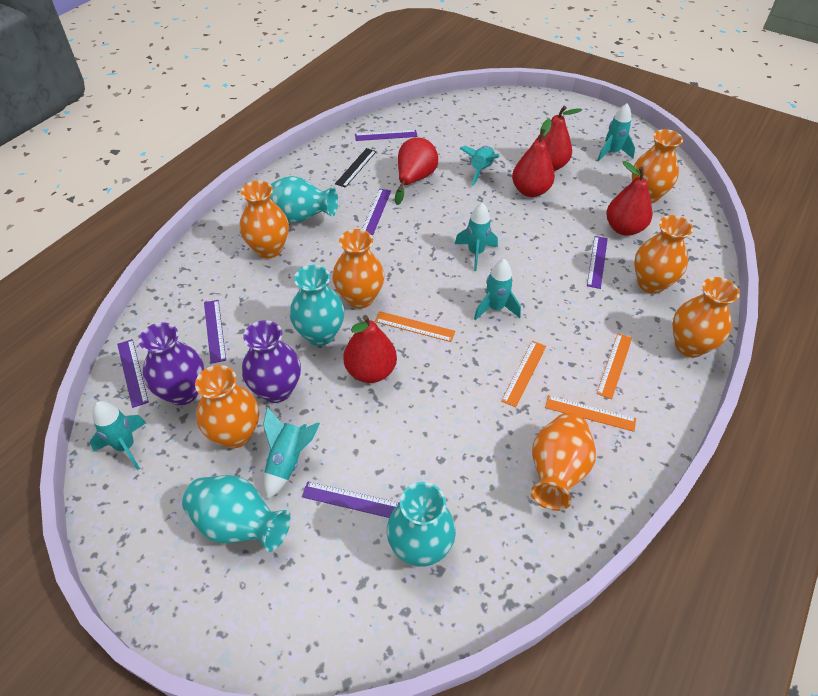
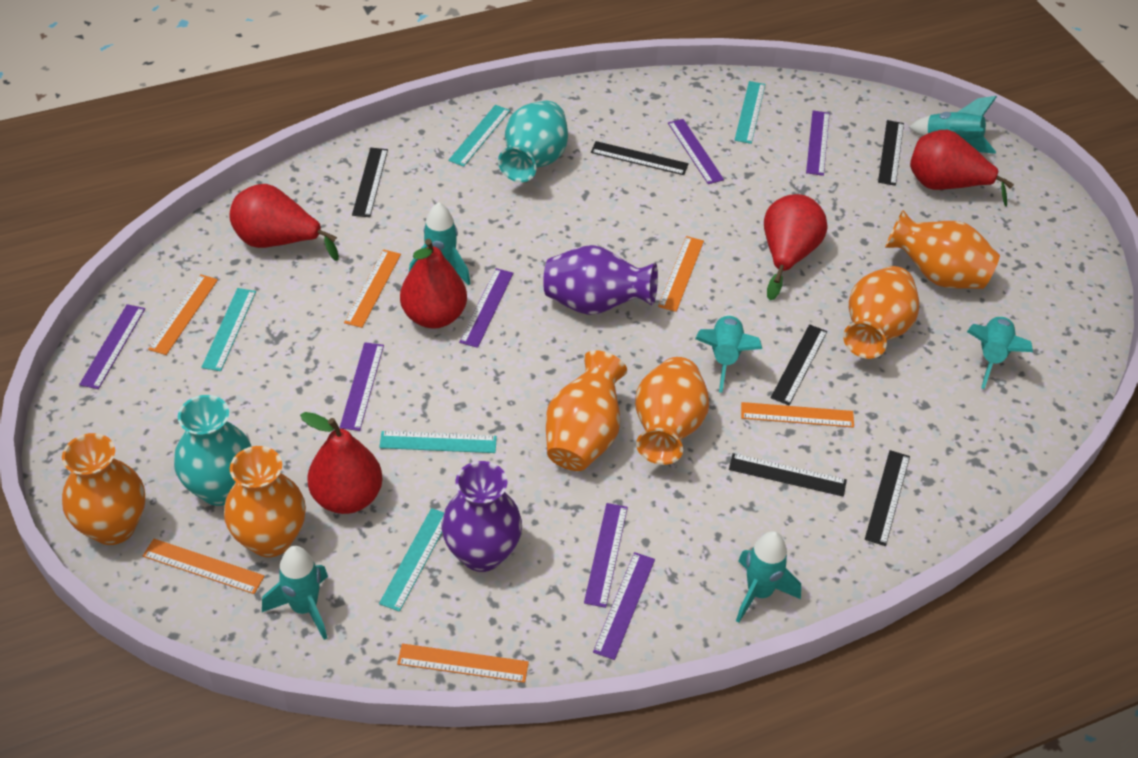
black ruler: [335,148,376,188] = 1 -> [352,148,388,217] [591,141,689,175] [729,453,847,497] [771,324,827,405] [865,450,910,546] [878,120,904,186] = 6
orange ruler: [375,311,455,342] [501,341,546,407] [545,395,636,432] [597,333,632,399] = 4 -> [143,539,265,594] [148,274,218,355] [344,249,401,328] [397,644,529,683] [658,236,704,312] [741,402,854,428] = 6
orange vase: [195,365,259,448] [240,181,289,259] [332,229,385,309] [530,413,596,511] [632,129,683,203] [634,215,693,294] [672,277,740,357] = 7 -> [62,433,145,545] [224,446,306,557] [546,350,627,471] [635,357,709,465] [843,266,919,359] [885,210,1000,289] = 6
purple ruler: [117,339,149,408] [204,300,226,364] [302,481,399,518] [355,130,418,141] [362,189,391,235] [587,236,608,289] = 6 -> [79,304,145,389] [340,342,384,431] [459,268,513,348] [584,503,628,608] [593,552,655,660] [668,119,724,184] [806,111,830,176] = 7
turquoise ruler: none = 0 -> [201,288,256,371] [379,431,497,453] [379,508,444,612] [448,105,510,167] [734,81,766,144] = 5
turquoise vase: [182,475,290,552] [270,176,338,223] [290,265,344,346] [387,482,456,567] = 4 -> [174,395,252,506] [498,101,568,182] = 2

